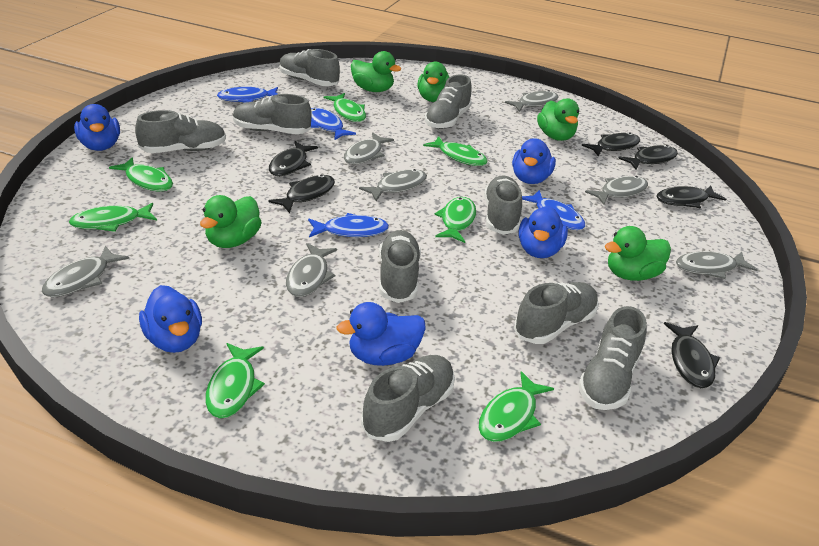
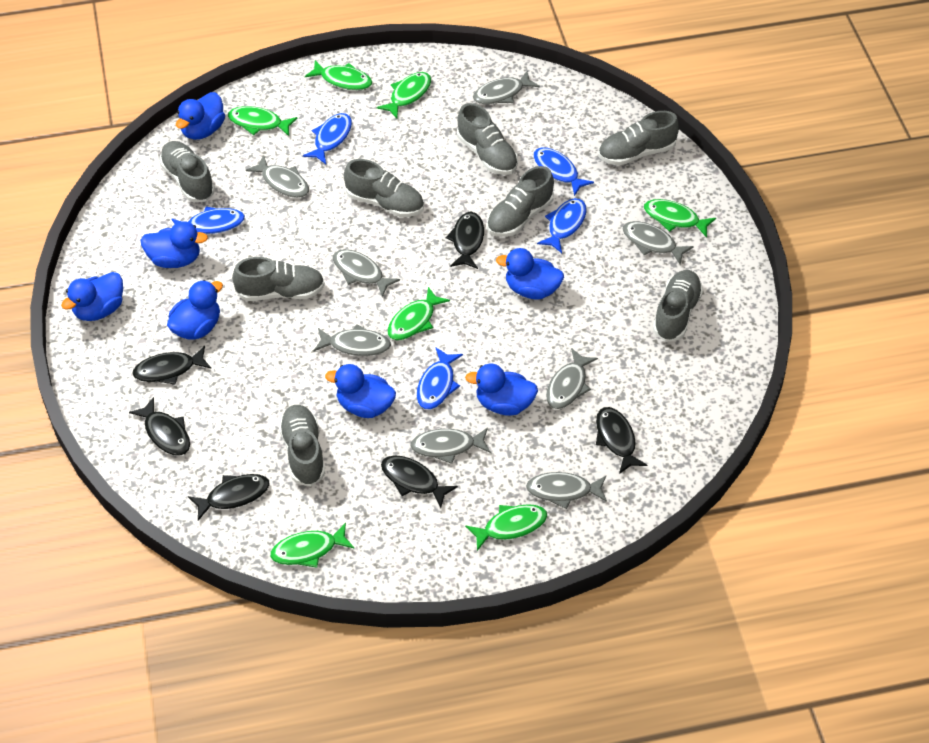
blue duck: [74,104,120,151] [139,285,202,353] [336,302,426,366] [512,138,556,184] [518,206,568,258] = 5 -> [61,272,123,321] [141,221,208,268] [167,280,223,339] [176,92,225,140] [325,364,396,418] [465,364,538,416] [496,248,564,300] = 7
blue fish: [217,87,278,103] [308,213,389,237] [311,108,356,140] [522,190,585,230] = 4 -> [171,206,245,234] [303,113,352,164] [417,347,463,409] [534,147,594,196] [537,198,587,253] = 5
green duck: [200,195,262,248] [351,51,401,92] [417,61,449,102] [537,98,579,141] [605,226,671,281] = 5 -> none = 0
grey fish: [42,246,129,297] [286,243,337,297] [344,132,394,165] [359,169,427,201] [505,90,558,112] [585,176,648,205] [676,251,758,279] = 7 -> [246,155,309,198] [314,324,391,356] [333,249,400,297] [410,428,491,464] [473,71,540,104] [526,472,607,509] [546,348,598,409] [622,221,694,265] = 8
grey shoe: [135,110,226,153] [233,94,312,134] [279,49,340,86] [361,355,455,442] [379,230,421,303] [425,75,472,129] [484,176,522,235] [514,282,599,344] [578,306,647,410] = 9 -> [159,141,215,202] [232,257,325,301] [279,405,325,486] [344,159,424,217] [457,103,518,175] [487,166,554,237] [598,111,679,165] [653,270,703,342] = 8

